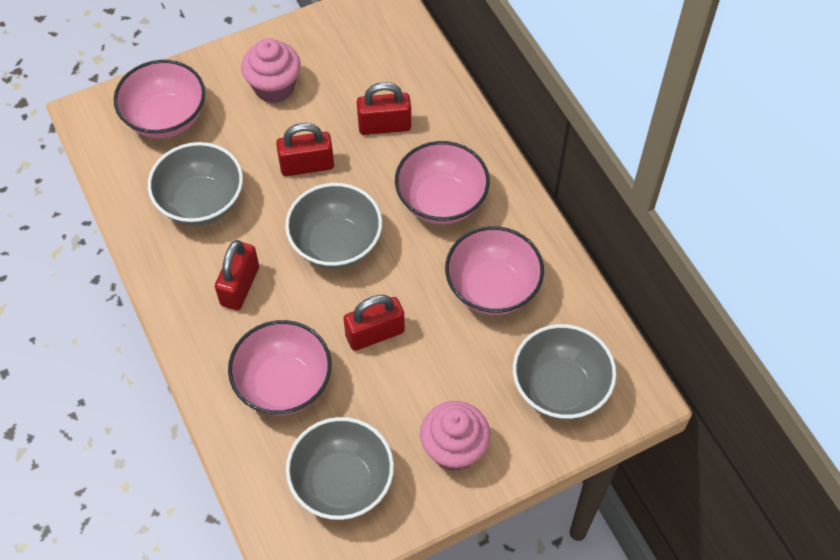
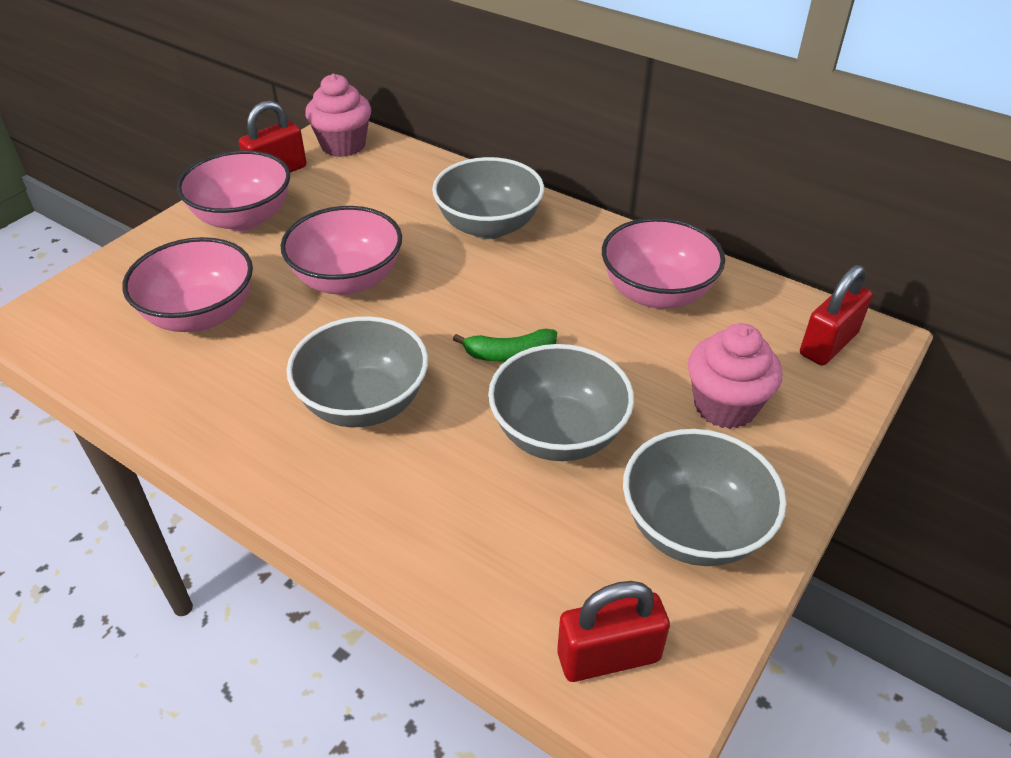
green banana: none = 0 -> [453,329,557,362] = 1
red padlock: [215,240,259,310] [276,123,334,176] [344,295,405,351] [357,82,411,135] = 4 -> [239,101,307,173] [557,581,670,682] [800,265,873,366] = 3

